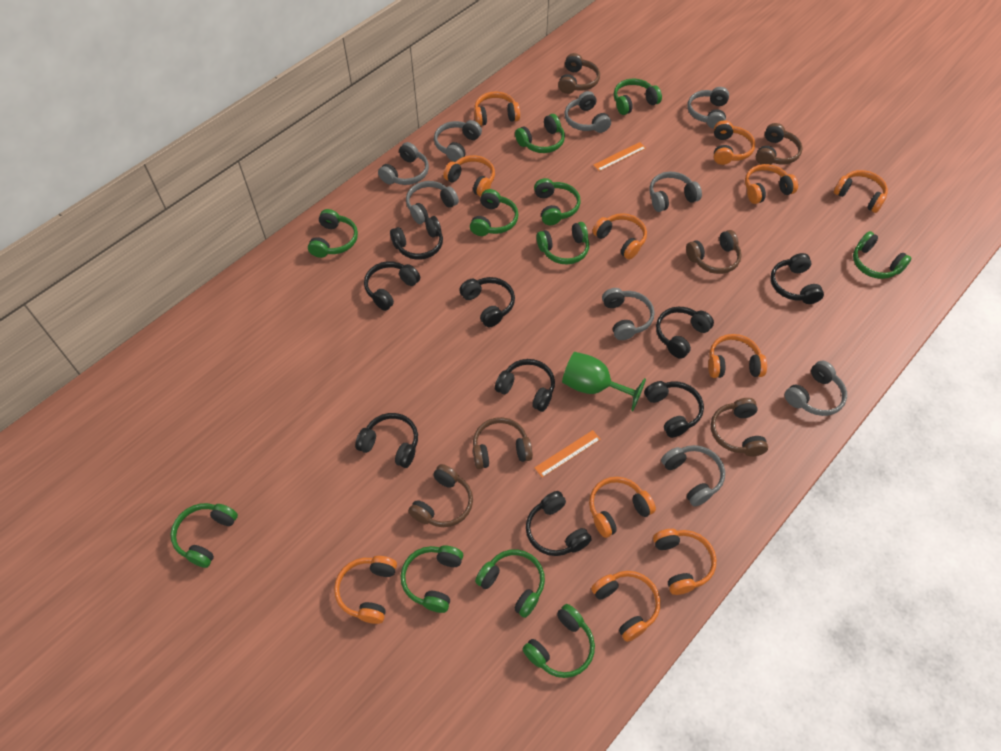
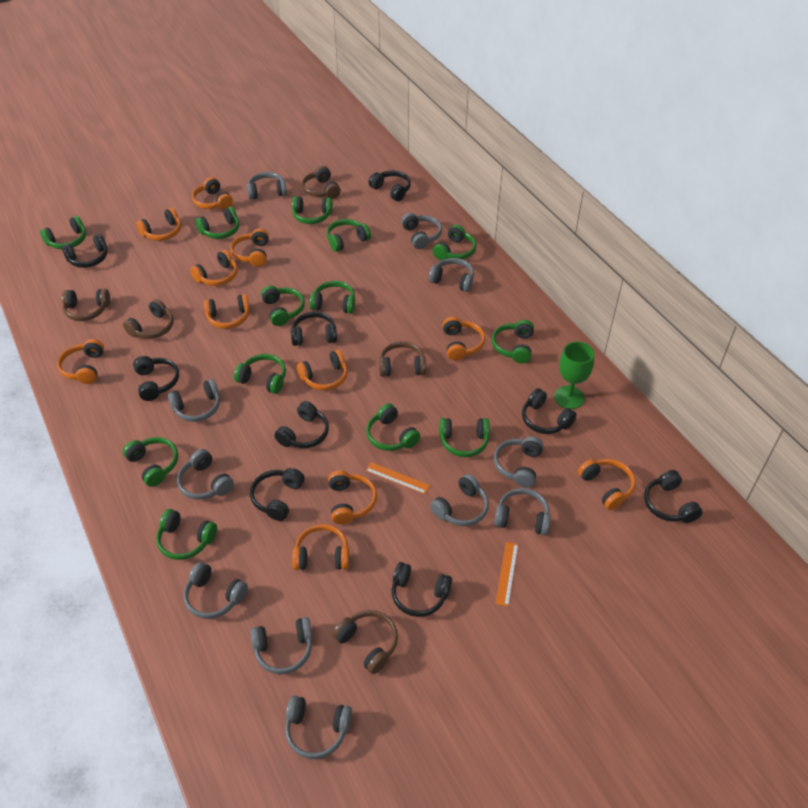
brown headphones: [408,464,473,527] [473,417,533,469] [558,53,600,94] [686,230,742,274] [711,398,768,456] [756,123,803,165] = 6 -> [62,289,110,321] [123,299,174,339] [301,166,341,199] [332,610,398,674] [379,341,426,377] = 5
green headphones: [170,503,238,568] [308,209,358,258] [401,545,463,613] [470,189,518,236] [475,549,545,618] [515,114,565,153] [523,604,595,678] [534,178,581,225] [537,222,589,264] [614,79,662,115] [853,231,911,279] = 11 -> [40,216,86,249] [123,437,178,487] [156,509,217,560] [195,207,239,239] [234,354,286,394] [261,286,305,326] [292,196,333,224] [310,281,355,314] [326,219,371,252] [366,403,421,451] [433,225,476,260] [439,418,490,457] [492,320,534,364] = 13
grey headphones: [378,142,429,185] [406,181,459,224] [434,120,482,162] [564,91,611,133] [602,288,655,340] [649,172,702,212] [661,445,725,507] [687,87,729,129] [785,361,847,416] = 9 -> [168,379,220,422] [177,449,234,500] [184,562,248,619] [247,172,287,200] [251,617,313,674] [285,696,352,759] [401,213,442,249] [429,258,474,292] [430,474,489,526] [494,436,543,487] [494,488,551,535] = 11

